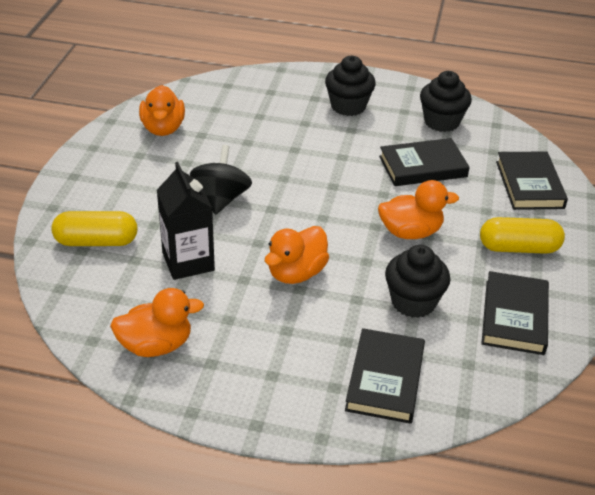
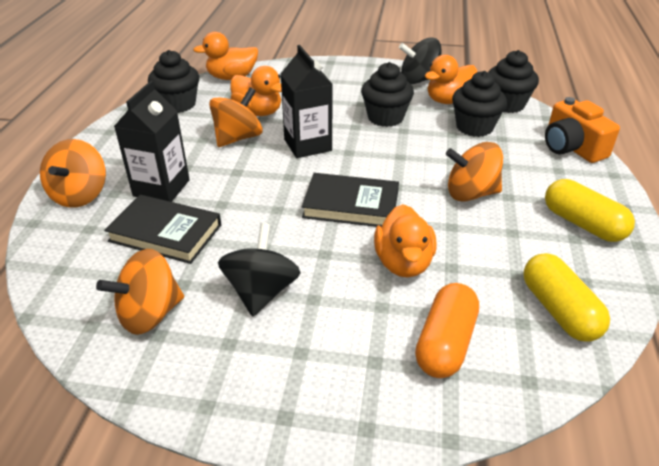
black book: [345,328,425,424] [379,138,470,186] [481,271,549,355] [496,151,568,210] = 4 -> [104,195,221,264] [302,173,399,227] = 2
black carton: [157,162,215,280] = 1 -> [114,81,190,202] [281,45,333,158] = 2
black cupcake: [325,56,376,116] [385,245,451,318] [420,71,472,132] = 3 -> [148,50,199,113] [361,62,414,127] [452,71,507,137] [488,50,539,113] = 4
black spinning top: [190,145,252,215] = 1 -> [218,223,300,316] [399,37,441,84] = 2
orange camera: none = 0 -> [545,97,620,163] = 1
orange capsule: none = 0 -> [415,283,479,378] = 1
orange spinning top: none = 0 -> [40,139,106,208] [96,249,184,335] [209,87,263,147] [446,142,503,202] = 4

